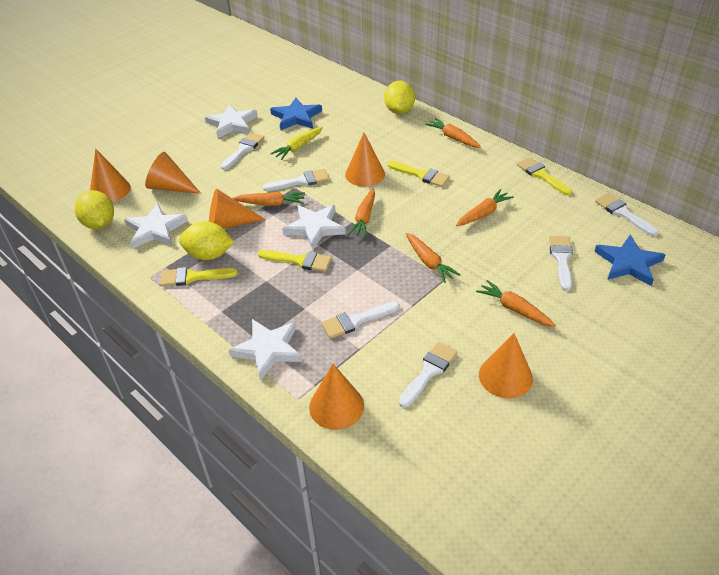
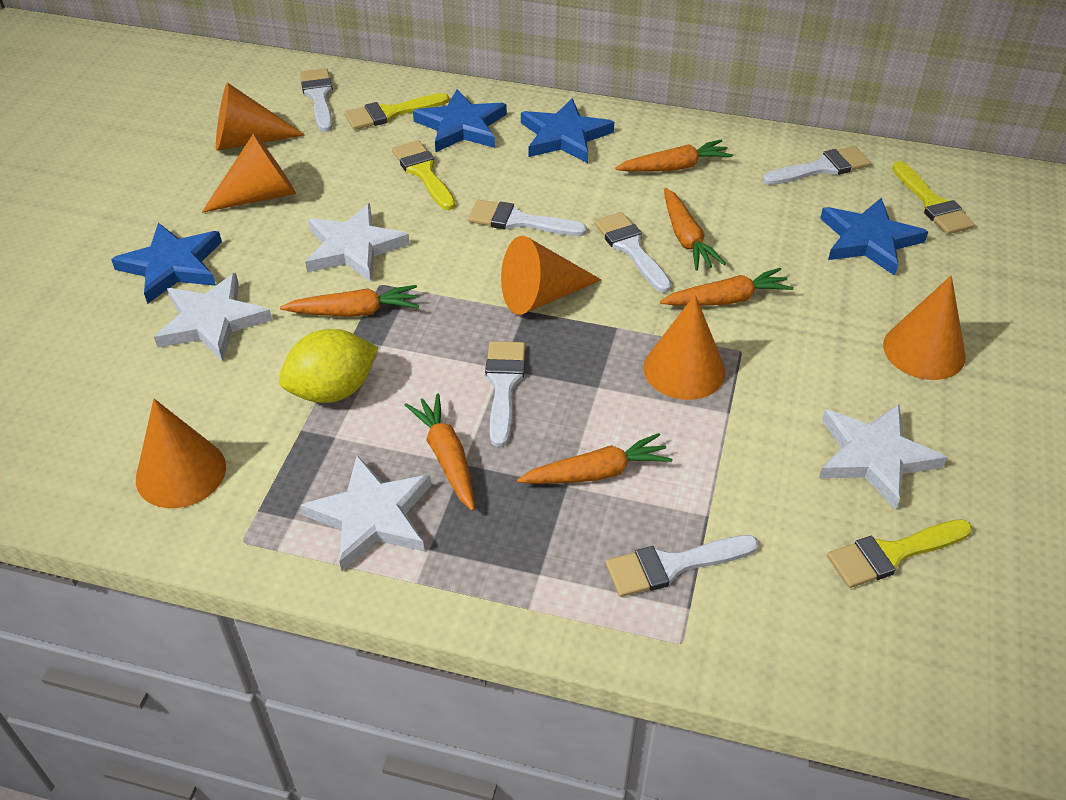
blue star: [270,98,322,130] [594,235,665,286] = 2 -> [111,223,222,304] [413,89,507,152] [521,98,614,163] [820,198,928,276] = 4
yellow carrot: [270,127,323,160] = 1 -> none = 0
yellow lemon: [75,190,114,229] [179,221,234,260] [384,80,415,114] = 3 -> [279,329,378,403] = 1

